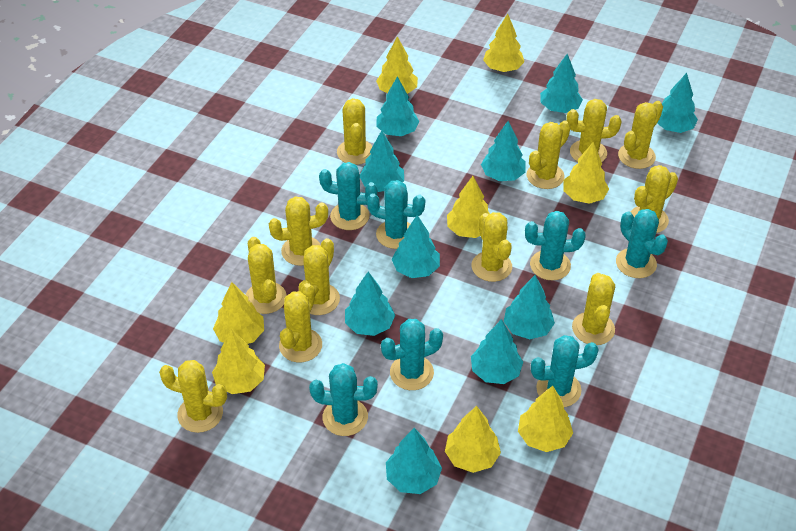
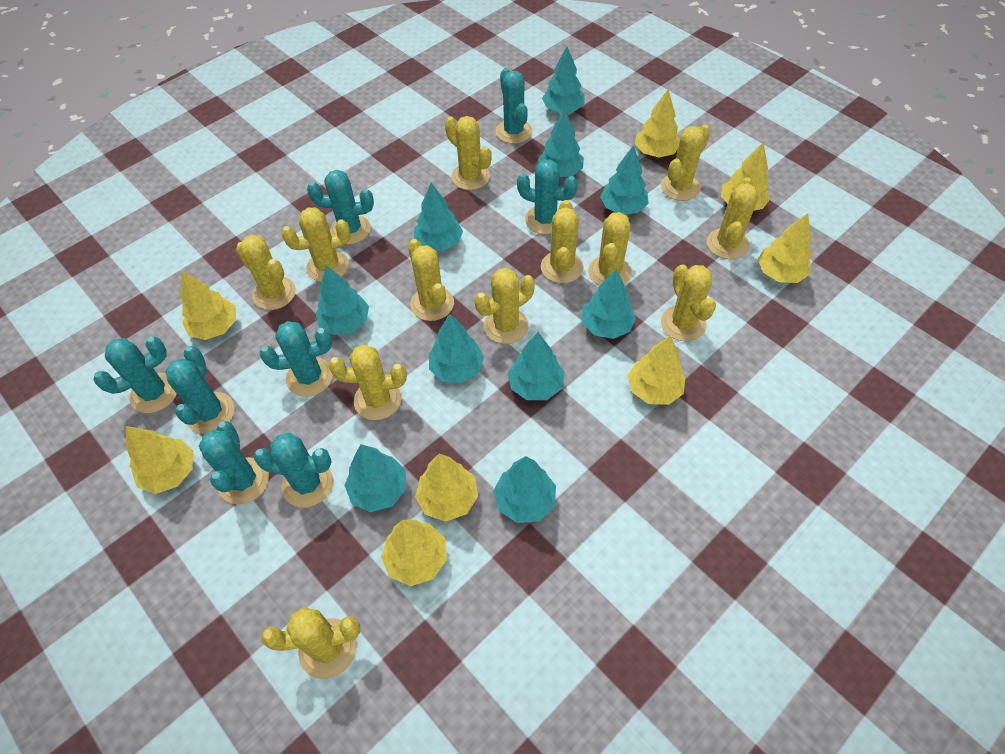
turquoise cactus: [309,363,378,436] [319,162,378,230] [367,180,425,249] [381,319,443,390] [525,211,586,280] [531,335,599,407] [616,209,668,278] = 7 -> [94,336,177,413] [165,346,235,434] [199,421,269,504] [254,433,333,508] [260,321,333,397] [307,170,374,245] [496,68,532,144] [517,159,578,234] = 8

